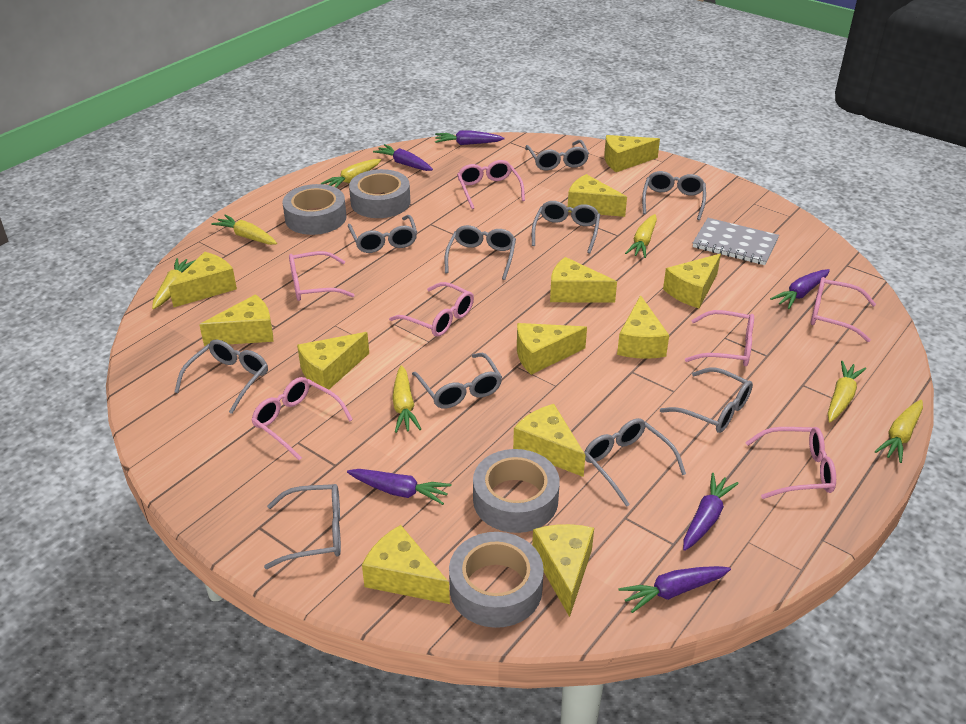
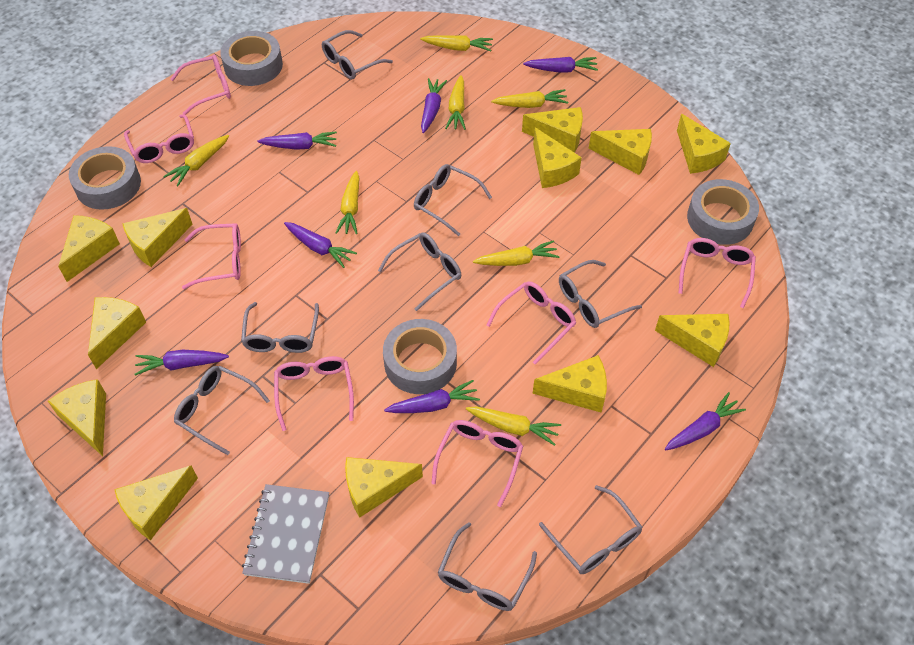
grey glasses: [175,339,268,414] [264,484,341,569] [348,215,417,253] [412,353,502,409] [445,225,516,280] [525,140,589,170] [532,201,600,253] [584,418,686,507] [642,171,706,220] [660,368,753,433] = 10 -> [174,366,270,455] [241,302,319,353] [322,30,393,79] [378,232,461,311] [414,164,492,236] [438,522,537,611] [539,485,642,574] [559,260,642,328] = 8
purple carrot: [347,469,451,505] [373,144,433,171] [435,130,504,145] [618,566,731,613] [683,473,739,551] [770,269,830,309] = 6 -> [135,350,229,376] [257,132,337,150] [284,222,357,268] [384,380,480,413] [421,78,447,133] [523,57,598,73] [665,392,746,450] = 7

